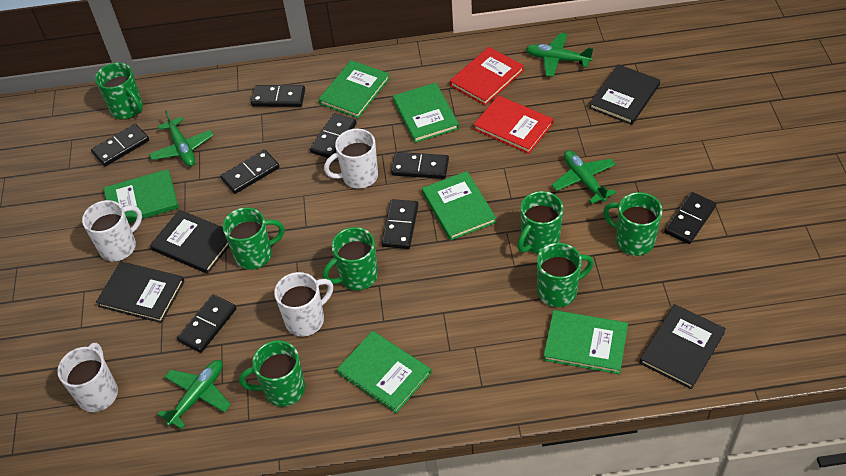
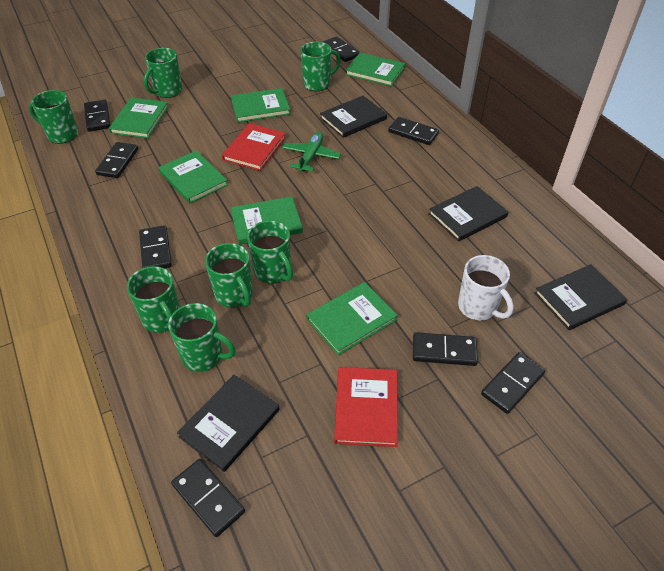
green plane: [149,110,214,166] [157,360,231,429] [526,33,593,77] [552,150,616,204] = 4 -> [282,132,341,172] = 1
white mug: [57,343,118,412] [82,200,142,262] [274,272,333,336] [324,128,378,189] = 4 -> [458,255,514,321] = 1

